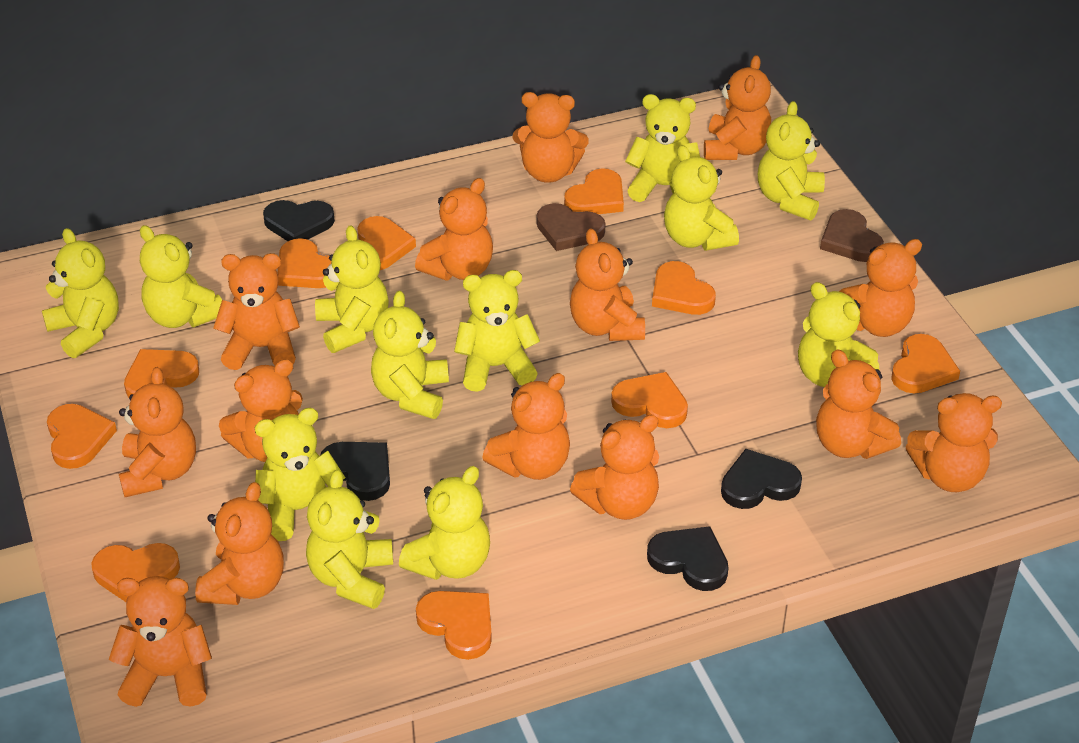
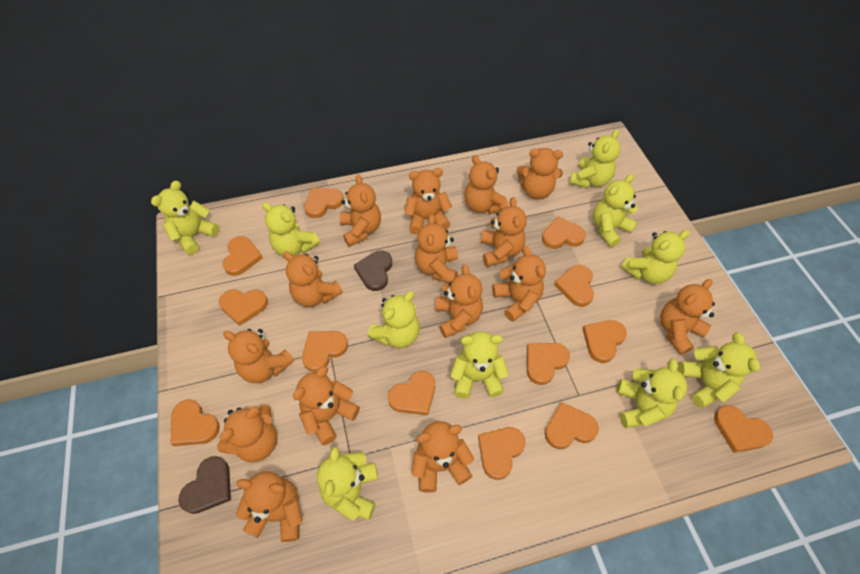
black heart: [263,200,335,241] [320,442,390,501] [647,526,728,591] [721,449,802,509] = 4 -> none = 0
orange heart: [47,404,117,469] [91,543,180,602] [124,349,199,398] [277,238,331,288] [357,216,416,270] [416,591,492,660] [564,168,624,214] [611,372,688,428] [652,261,716,315] [891,334,960,393] = 10 -> [171,399,220,446] [219,289,268,326] [223,236,263,276] [302,331,348,372] [304,187,344,218] [388,371,435,415] [478,427,526,480] [527,343,570,385] [542,216,586,249] [545,402,599,449] [554,265,594,307] [583,320,627,363] [714,405,773,453] = 13
orange teddy bear: [109,576,212,707] [119,367,196,497] [195,482,284,605] [213,253,300,370] [219,359,303,462] [415,178,493,280] [482,373,570,480] [512,92,589,183] [570,228,645,341] [570,415,659,520] [704,55,771,160] [816,350,901,459] [839,239,922,337] [906,393,1002,492] = 14 -> [217,405,277,463] [223,329,294,383] [236,471,303,542] [284,252,343,307] [293,366,360,445] [340,175,381,247] [404,168,452,235] [412,421,474,493] [415,214,458,283] [435,264,483,338] [464,155,508,214] [481,197,527,267] [492,246,546,322] [516,148,563,199] [660,279,715,355] = 15
yellow teddy bear: [42,228,119,358] [140,225,222,328] [255,408,346,541] [306,470,393,609] [315,225,389,353] [371,291,449,419] [399,466,490,580] [454,270,540,392] [625,94,700,202] [664,145,739,251] [758,101,825,220] [798,282,879,387] = 12 -> [151,181,219,255] [262,202,320,256] [317,447,378,521] [368,291,420,348] [450,331,509,399] [569,129,621,188] [593,174,638,247] [617,359,687,428] [621,230,690,284] [678,332,760,408] = 10

